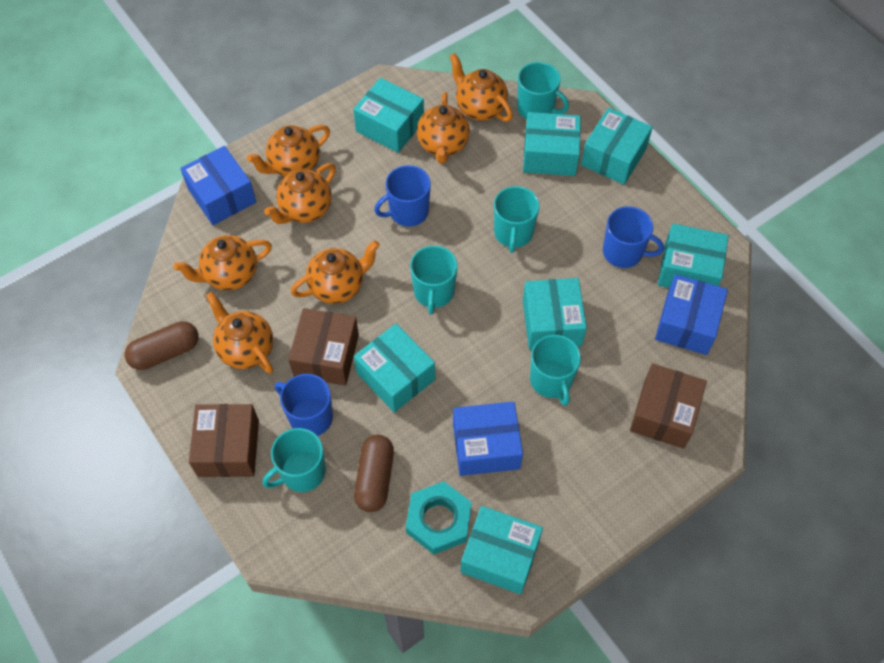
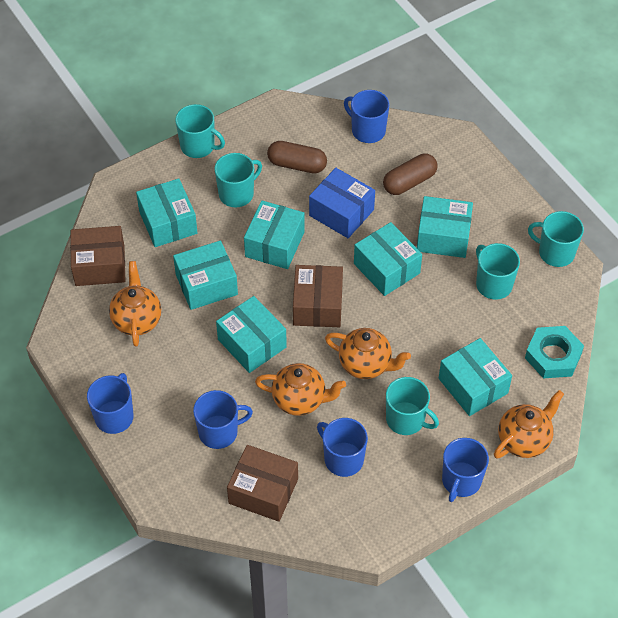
blue box: [180,146,256,225] [453,402,523,476] [655,274,728,355] = 3 -> [309,168,375,238] = 1
blue mug: [275,374,333,436] [374,165,431,227] [603,206,664,268] = 3 -> [87,373,134,434] [193,390,253,449] [317,418,368,477] [344,90,390,143] [442,438,489,502] = 5
orange teapot: [174,235,272,291] [206,292,273,374] [247,125,330,177] [264,163,336,224] [291,240,380,304] [417,92,470,164] [449,53,513,122] = 7 -> [109,261,161,347] [255,363,346,416] [325,328,411,379] [494,390,564,458] = 4

